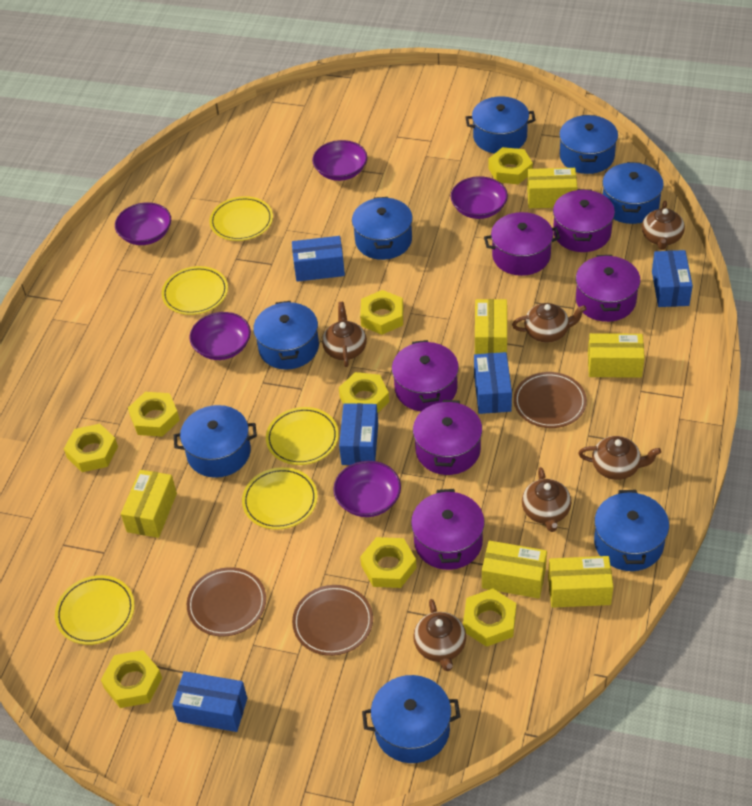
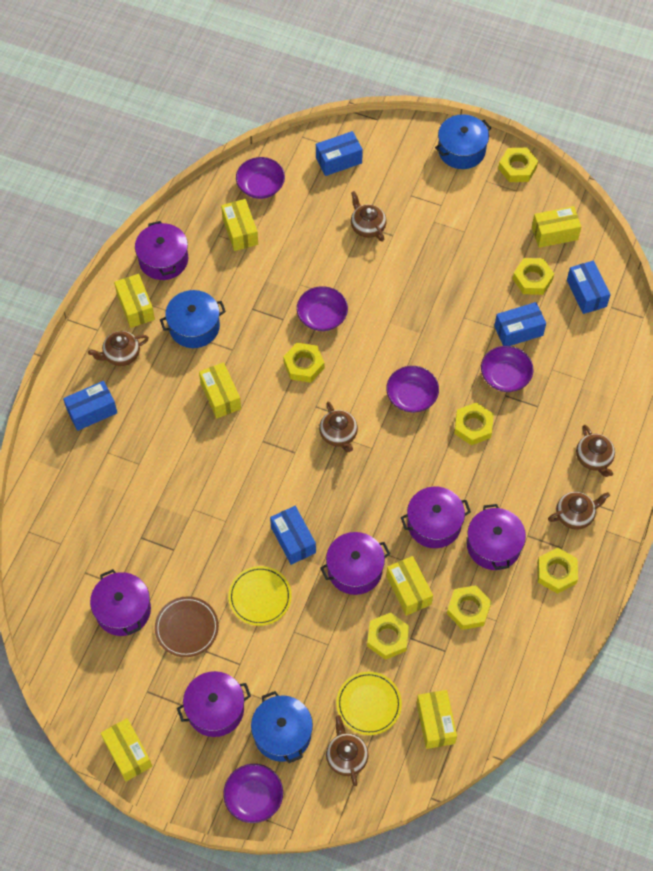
blue pot: [174,405,257,478] [253,301,319,370] [352,197,413,260] [362,675,460,763] [466,96,536,153] [559,115,618,174] [594,490,669,571] [602,162,664,224] = 8 -> [160,290,226,348] [251,691,313,763] [435,114,491,169] = 3
brown plate: [187,567,266,637] [292,585,373,656] [514,372,587,428] = 3 -> [155,596,219,657] = 1
yellow box: [121,470,177,538] [475,299,507,354] [482,541,547,599] [527,168,577,208] [548,556,613,608] [588,333,645,378] = 6 -> [101,718,152,781] [114,274,155,328] [199,362,241,419] [221,199,258,251] [386,556,433,616] [416,690,457,749] [532,206,581,248] = 7
yellow nut: [64,424,118,472] [101,650,162,708] [128,392,180,437] [339,372,389,413] [360,290,403,335] [360,537,417,588] [463,588,516,647] [488,147,533,184] = 8 -> [283,343,324,383] [367,613,409,660] [447,585,492,630] [454,402,494,445] [498,148,538,182] [513,258,554,295] [537,548,578,594] = 7
yellow plate: [55,575,135,645] [162,266,228,315] [209,196,273,241] [242,467,318,530] [266,407,339,465] = 5 -> [228,566,292,626] [336,672,402,735] = 2

